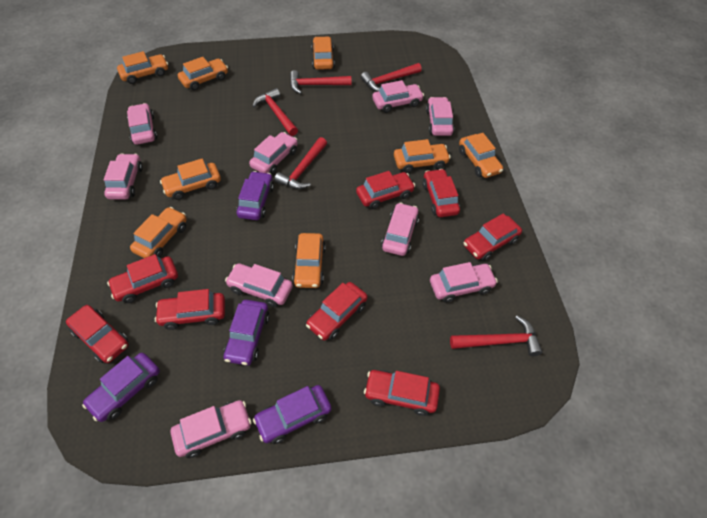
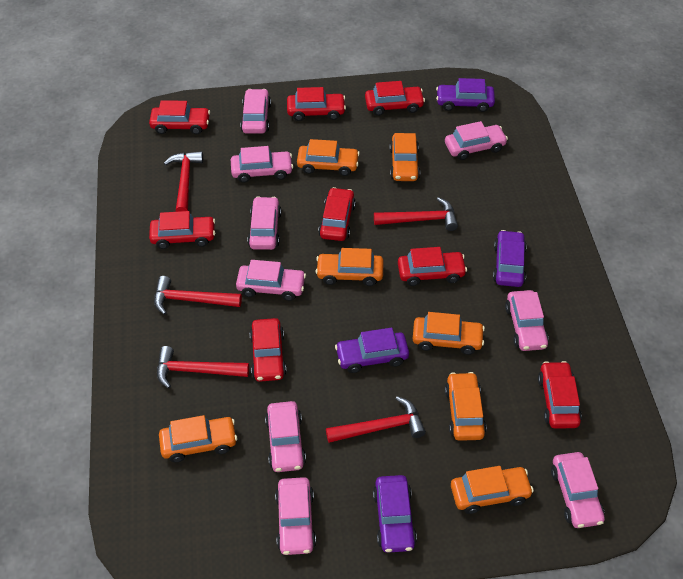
orange car: [117,51,168,84] [130,207,187,258] [160,159,221,200] [178,57,228,90] [292,233,326,288] [312,36,335,70] [394,139,451,173] [459,133,503,178] = 8 -> [159,415,237,462] [297,139,360,176] [315,248,384,286] [390,133,420,181] [413,312,485,355] [445,372,486,441] [451,466,534,514] = 7

